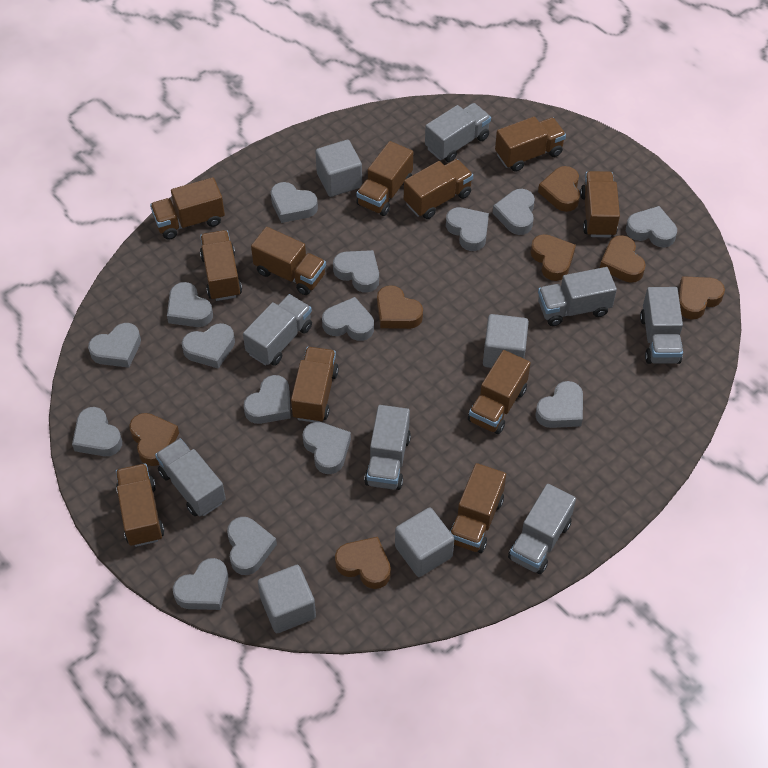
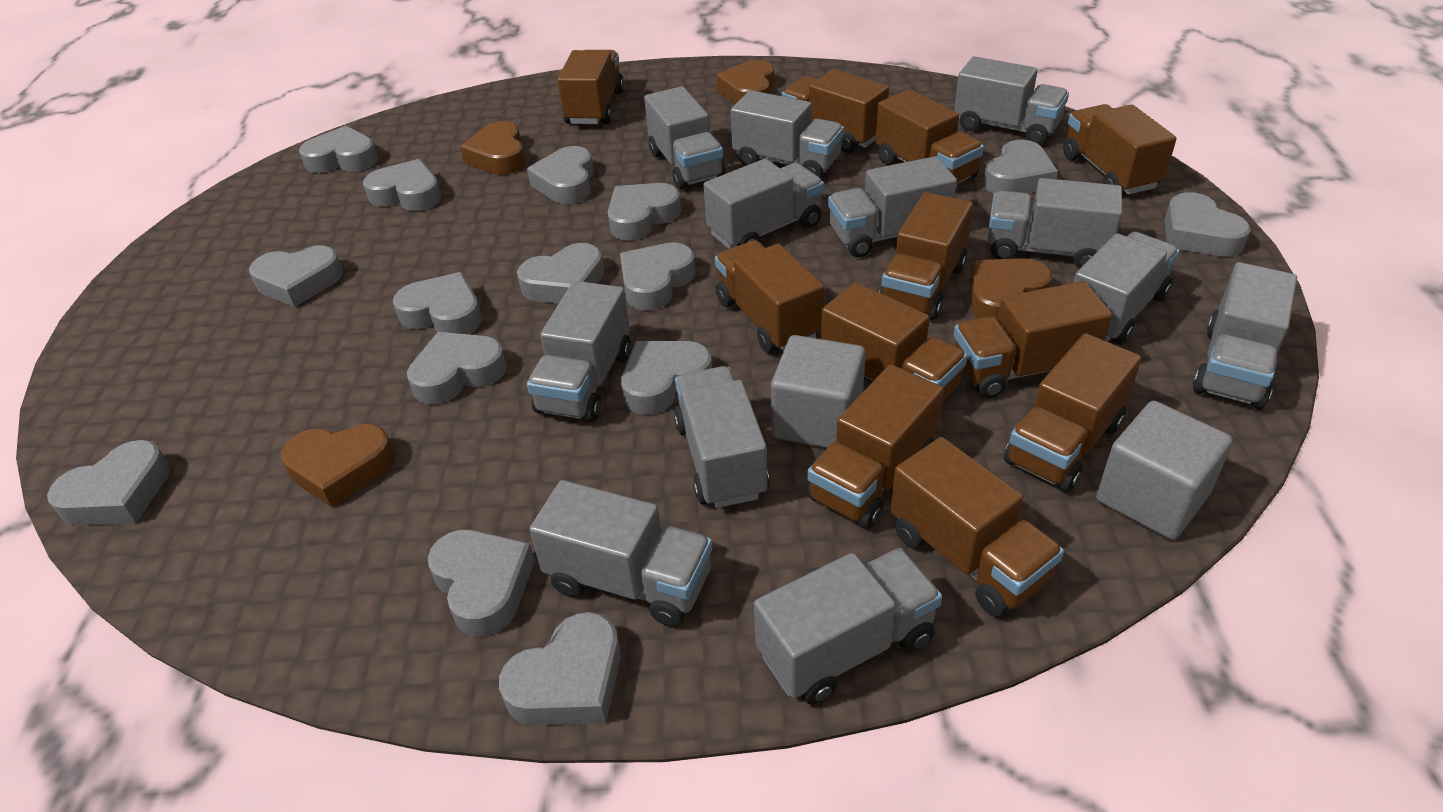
brown heart: [129,413,179,466] [335,537,391,589] [377,285,423,329] [531,234,576,281] [538,166,580,212] [600,235,646,283] [679,276,725,319] = 7 -> [281,424,395,507] [460,121,526,175] [716,60,774,104] [970,258,1052,319] = 4
grey cube: [258,565,316,633] [315,140,362,197] [395,507,454,577] [483,314,529,368] = 4 -> [771,335,866,448] [1096,401,1233,540] = 2
grey truck: [155,438,226,516] [243,294,312,366] [364,405,411,490] [425,103,491,162] [508,484,576,574] [538,267,617,326] [640,287,683,364] = 7 -> [527,281,631,422] [529,480,712,627] [644,86,726,190] [674,366,769,508] [704,159,824,249] [731,90,844,178] [754,548,942,705] [828,156,957,257] [954,56,1069,145] [988,178,1123,269] [1073,232,1179,344] [1193,262,1297,409] = 12

